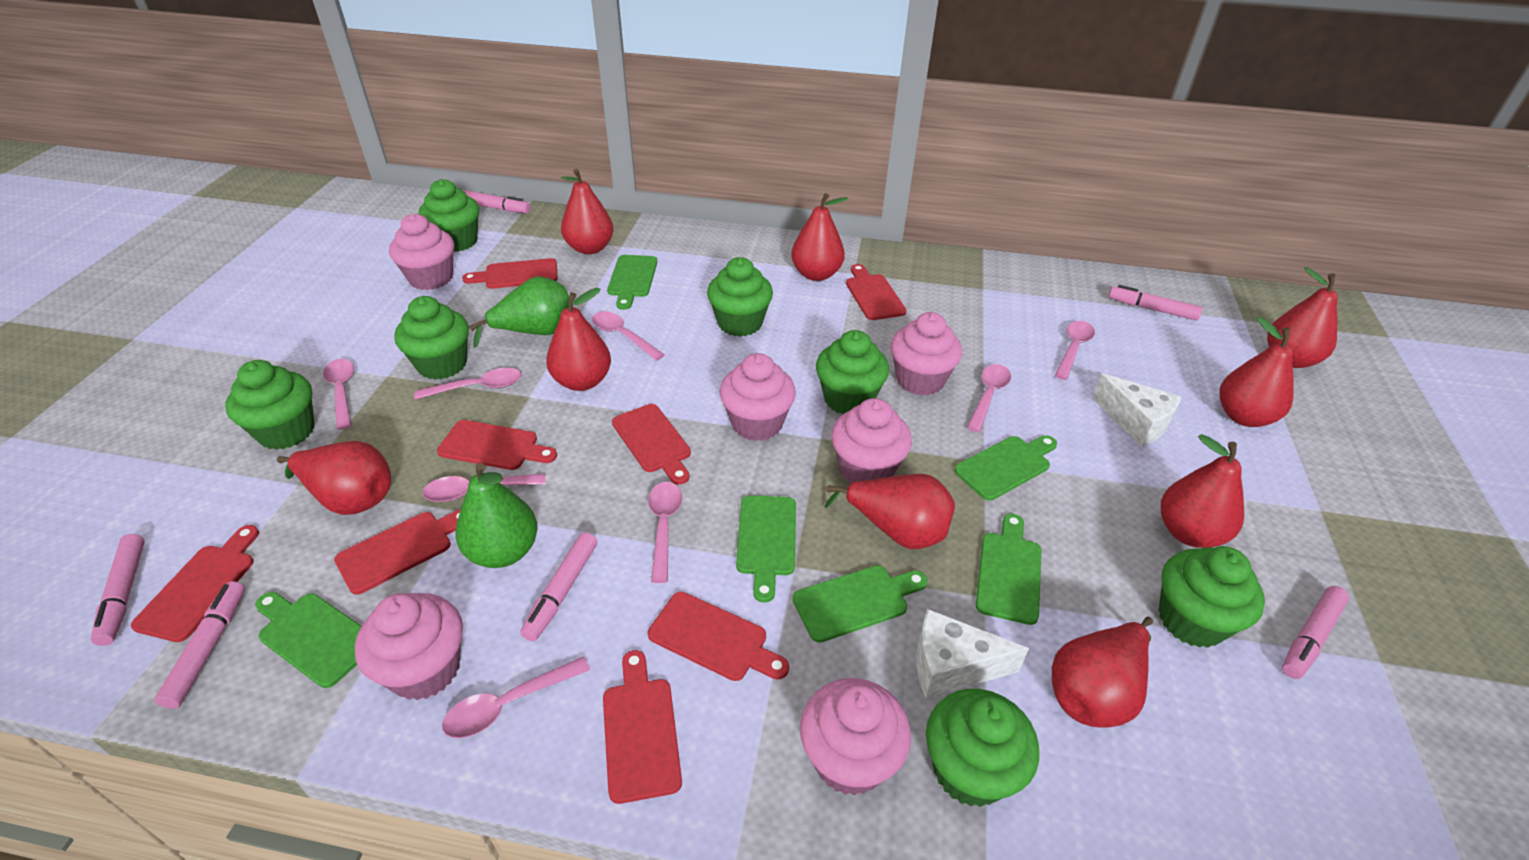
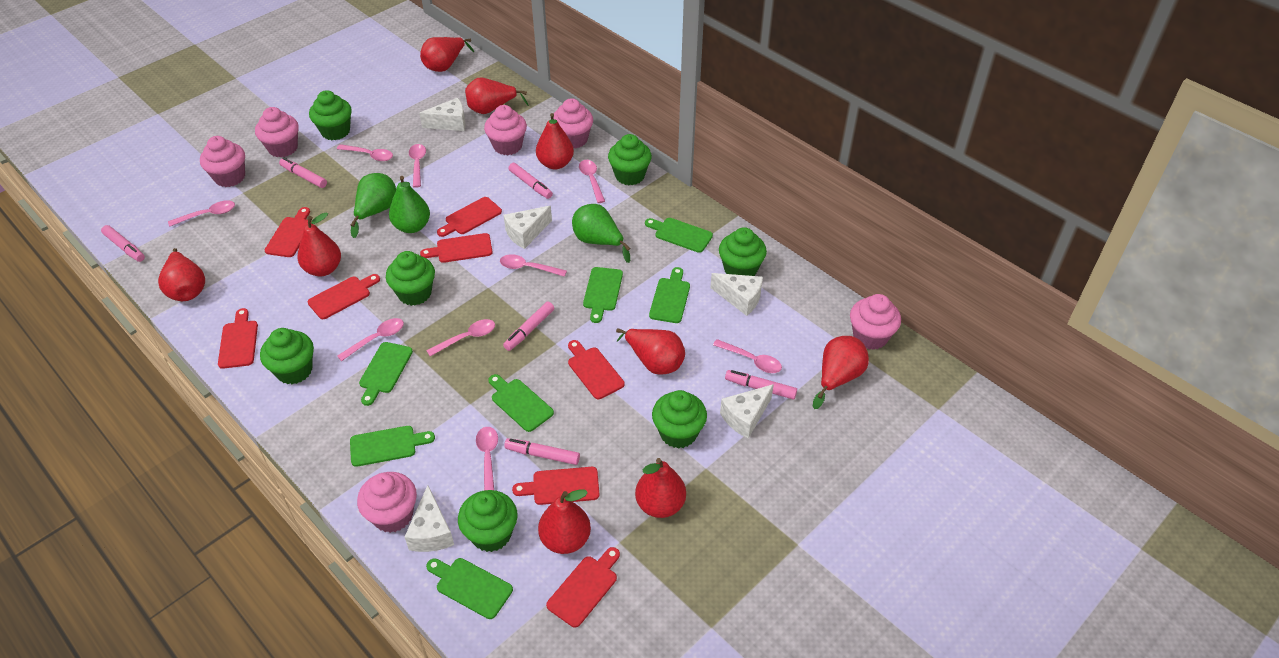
green cutting board: [255,592,361,688] [607,255,657,310] [736,495,796,603] [793,565,927,643] [954,435,1057,501] [976,514,1041,625] = 6 -> [350,426,435,467] [359,342,413,406] [426,558,513,619] [488,374,554,432] [583,267,623,323] [645,218,713,253] [649,267,690,323] = 7
green pear: [455,463,538,568] [469,276,569,347] = 2 -> [351,173,396,238] [389,176,430,233] [572,204,630,263] = 3
pink spoon: [323,359,354,430] [414,368,522,400] [422,474,546,502] [442,656,590,738] [592,311,664,361] [648,482,682,583] [967,364,1011,433] [1055,321,1095,380] = 8 -> [168,200,235,227] [337,144,393,161] [337,318,404,361] [409,144,426,188] [426,319,495,356] [476,427,498,490] [500,254,567,277] [579,160,605,203] [713,339,782,373] = 9
white cheese: [916,609,1029,698] [1092,373,1182,447] = 2 -> [405,485,454,552] [419,98,466,131] [504,206,552,249] [710,273,763,316] [720,384,774,439] = 5

